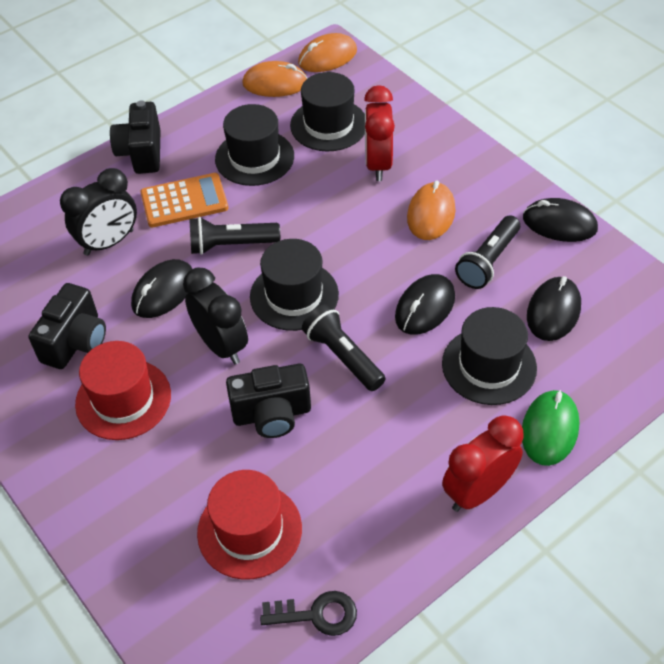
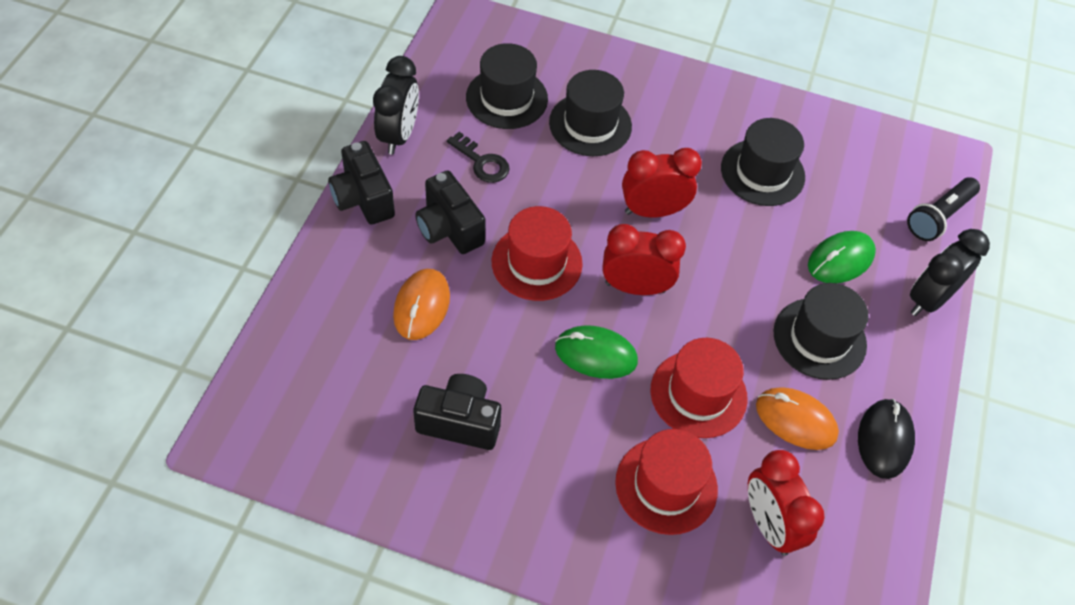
black flashlight: [189,217,280,255] [302,304,385,391] [455,215,520,289] = 3 -> [907,177,980,241] = 1
black mouse: [131,259,192,318] [395,274,455,335] [523,198,598,242] [527,276,581,341] = 4 -> [858,399,915,479] = 1
green mouse: [522,390,579,466] = 1 -> [555,325,638,379] [808,231,876,283] = 2
orange calculator: [140,173,228,227] = 1 -> none = 0
orange mouse: [242,61,308,97] [298,33,357,72] [407,181,455,240] = 3 -> [393,269,450,340] [756,388,839,450] = 2
red clock: [364,85,395,181] [442,415,524,512] = 2 -> [602,224,686,295] [622,148,702,217] [748,450,824,556] = 3
red hat: [75,341,171,440] [197,470,302,580] = 2 -> [492,206,583,301] [615,429,718,535] [650,338,747,438] = 3

